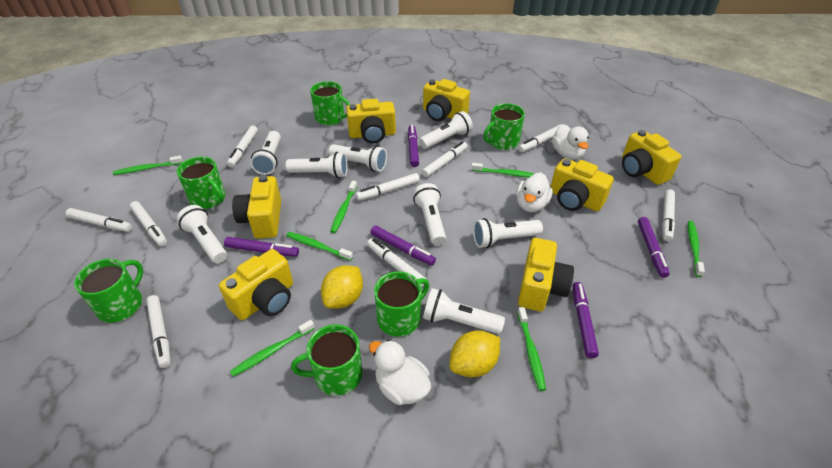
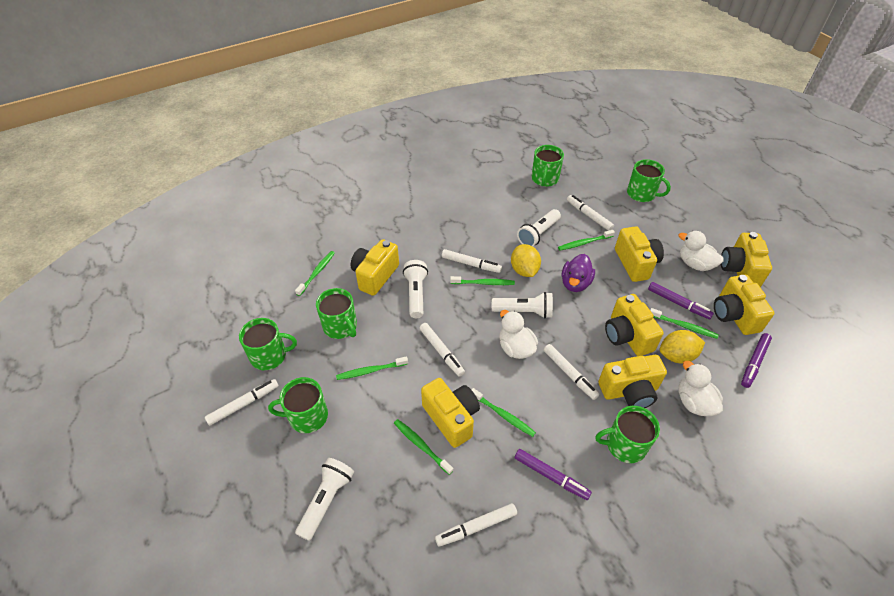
purple duck: none = 0 -> [562,254,595,292] = 1
purple marker: [224,237,299,257] [370,225,436,266] [408,125,419,167] [573,282,599,358] [638,217,670,278] = 5 -> [515,449,592,500] [648,282,714,319] [741,333,772,388] = 3
white flashlight: [177,205,227,263] [250,131,281,175] [285,152,348,178] [329,144,387,172] [413,183,446,245] [419,111,473,149] [423,288,505,334] [473,218,543,248] = 8 -> [295,458,354,541] [403,260,428,318] [492,292,553,318] [517,209,561,247] = 4
white marker: [66,208,132,232] [130,201,167,246] [146,295,171,368] [227,126,258,167] [356,173,420,201] [367,238,426,287] [422,141,467,177] [518,124,562,152] [662,189,675,241] = 9 -> [205,379,279,426] [420,323,465,377] [435,503,517,547] [442,249,502,273] [544,344,599,400] [567,195,614,231] = 6

